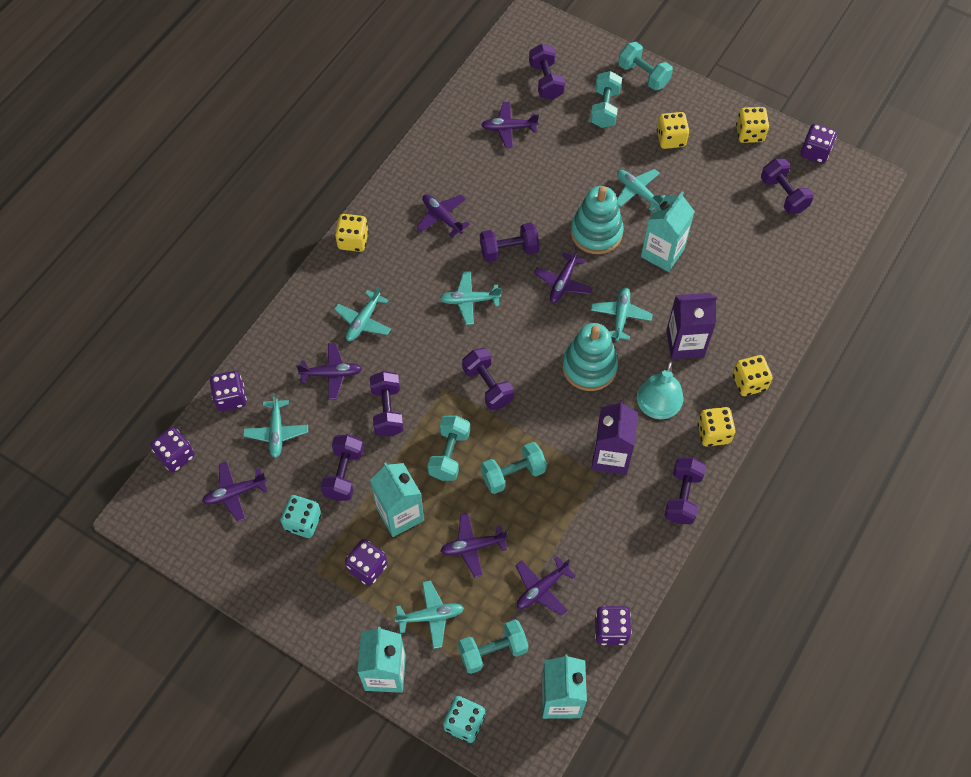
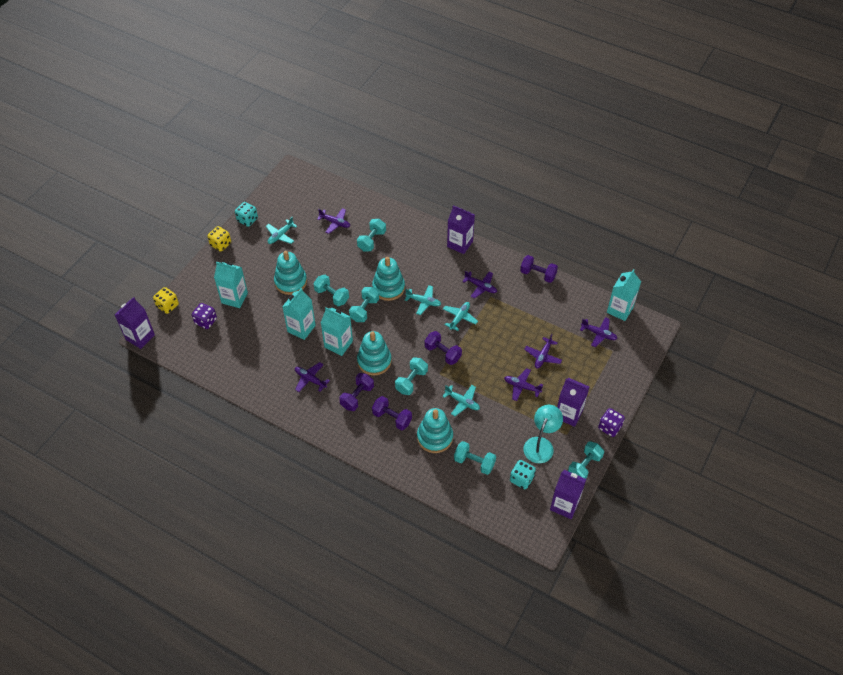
purple carton: [592,400,638,475] [666,293,717,359] = 2 -> [115,297,155,349] [447,205,475,254] [550,470,586,519] [557,378,589,427] = 4
purple dice: [150,427,195,473] [210,371,247,411] [345,539,388,586] [595,606,631,645] [800,123,837,163] = 5 -> [192,303,217,329] [598,408,625,437] = 2
purple dumbbell: [321,435,364,501] [370,371,404,436] [462,348,514,410] [480,223,539,262] [529,44,565,100] [664,457,706,524] [761,159,814,214] = 7 -> [339,373,374,411] [372,396,412,430] [425,331,462,365] [520,255,558,283] = 4
purple plane: [202,462,267,522] [296,343,362,400] [416,194,469,238] [441,513,507,578] [481,102,539,148] [516,556,576,616] [534,247,593,303] = 7 -> [295,362,330,392] [317,208,350,234] [462,271,497,299] [504,368,543,401] [524,334,562,369] [580,317,617,347] = 6
turquoise dumbbell: [427,415,470,481] [458,620,529,674] [481,442,547,494] [590,71,622,128] [618,42,673,90] = 5 -> [313,275,349,306] [349,287,379,322] [357,219,386,251] [395,357,428,395] [454,441,496,475] [568,441,604,479] = 6
turquoise plane: [243,393,308,458] [334,286,391,341] [394,581,464,649] [439,271,501,325] [591,287,653,341] [617,169,665,211] = 6 -> [266,217,297,244] [405,285,441,315] [442,385,480,416] [443,302,478,331] = 4
turquoise stacking toy: [562,323,618,391] [571,186,624,254] = 2 -> [274,251,307,295] [357,331,392,375] [372,257,405,301] [417,408,453,453] = 4
yellow dice: [335,214,369,252] [657,112,690,149] [697,407,736,447] [732,355,773,396] [736,107,769,143] = 5 -> [153,287,179,314] [207,226,231,252] = 2

